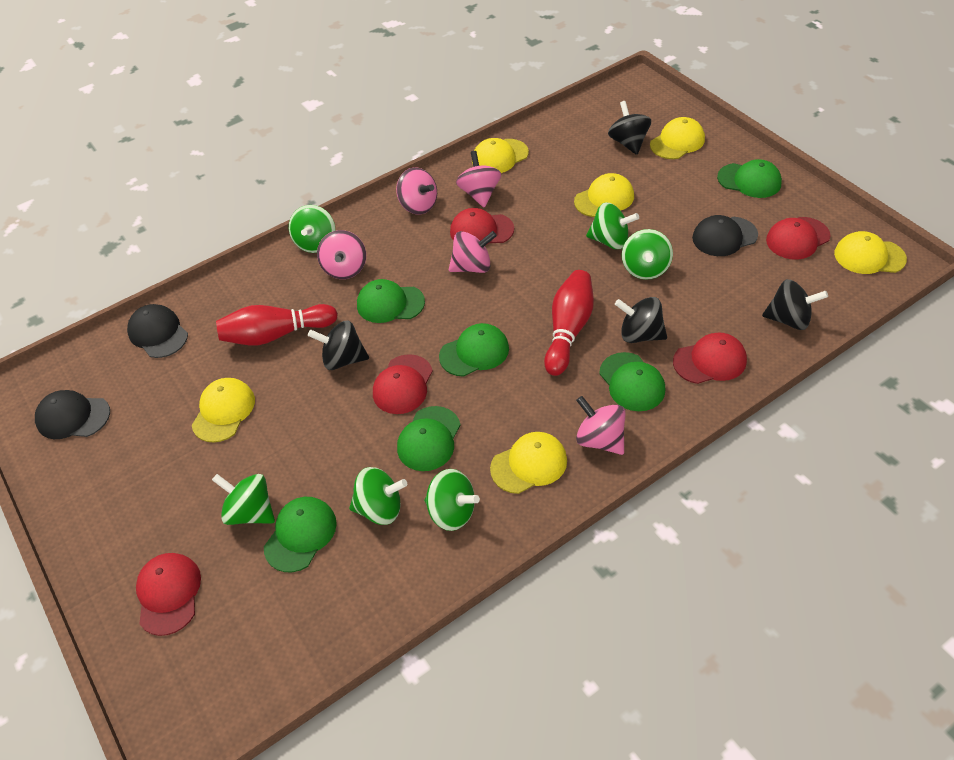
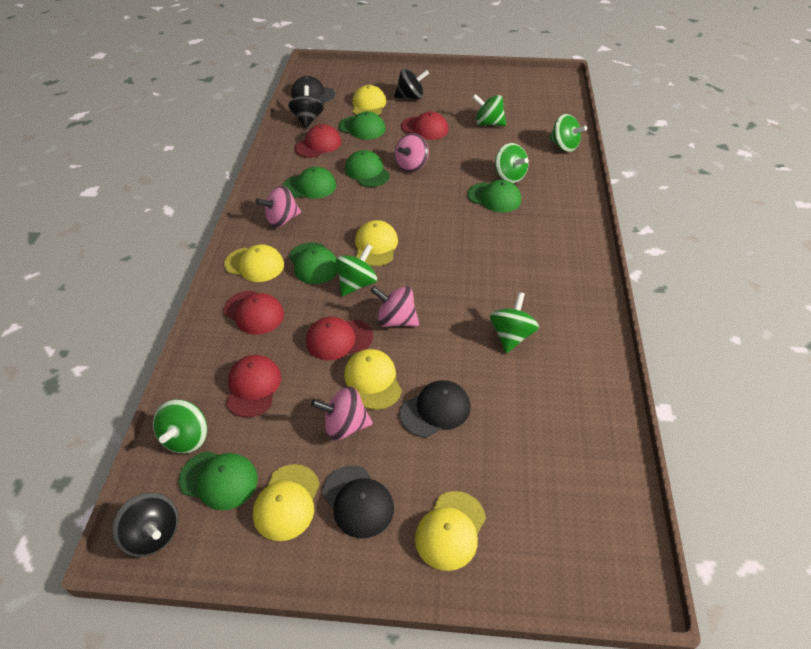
black spinning top: [308,321,369,370] [608,101,651,155] [615,297,667,343] [762,279,828,330] = 4 -> [112,493,178,557] [288,85,324,128] [394,69,429,100] = 3
pink spinning top: [317,230,366,279] [396,167,437,214] [449,231,497,273] [456,151,501,208] [576,396,626,455] = 5 -> [255,186,301,227] [311,386,373,440] [371,286,419,327] [395,133,429,173] = 4
red bowling pin: [216,304,338,346] [544,270,594,376] = 2 -> none = 0

